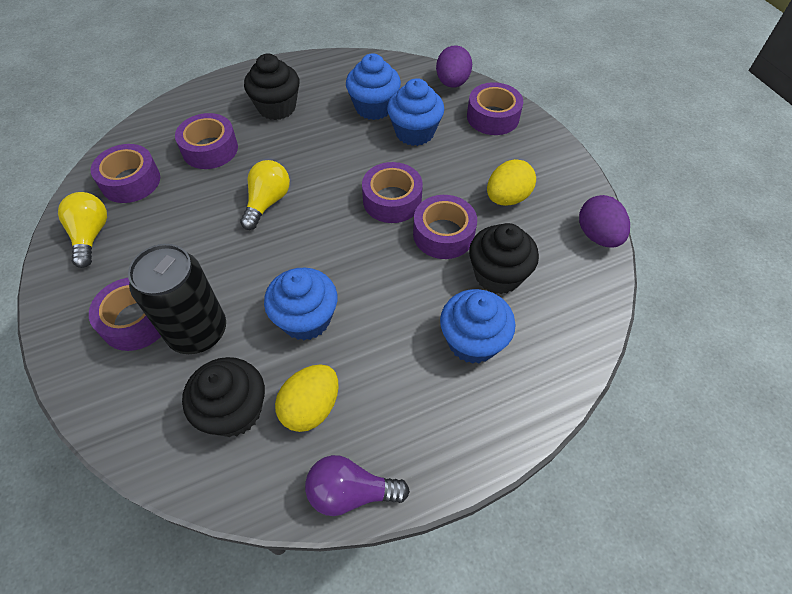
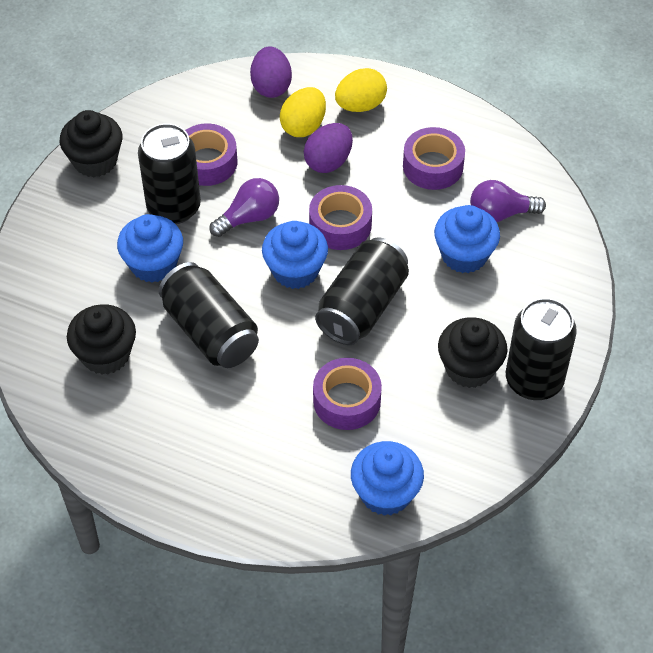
black can: [128,244,226,354] = 1 -> [138,123,201,224] [159,262,259,368] [315,237,409,345] [506,298,577,400] = 4
purple light bulb: [305,455,410,516] = 1 -> [210,178,279,237] [470,180,546,222] = 2
purple tape: [89,278,161,351] [91,144,160,203] [175,113,238,169] [362,162,423,223] [413,195,477,259] [467,82,523,135] = 6 -> [185,123,237,186] [309,185,372,250] [313,358,382,430] [403,127,465,190] = 4
yellow light bulb: [58,192,107,268] [240,160,290,230] = 2 -> none = 0

